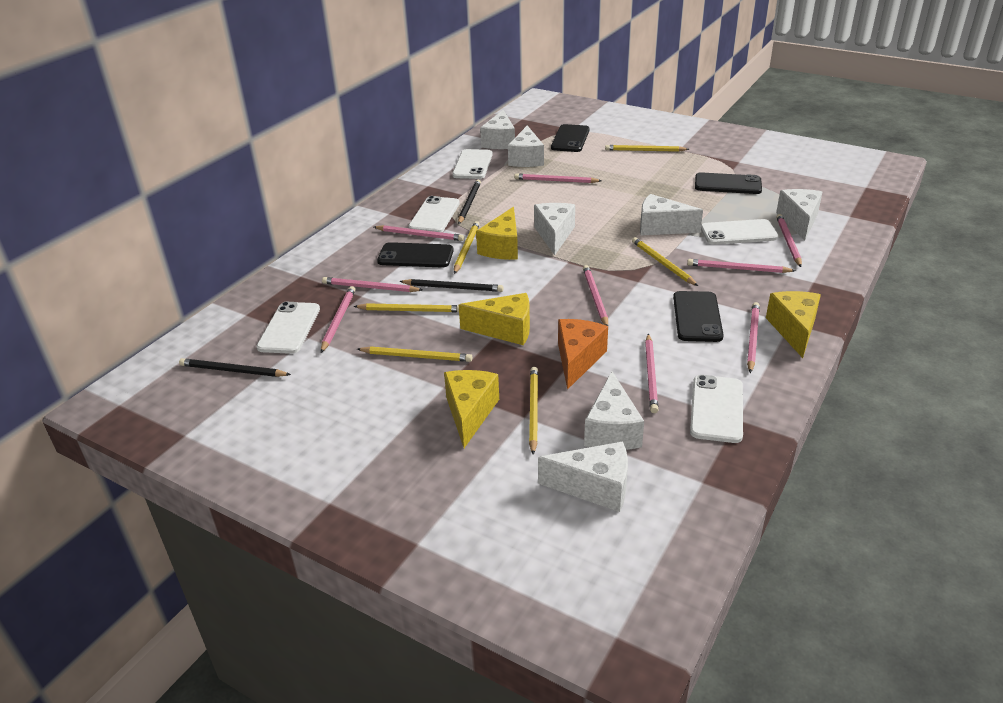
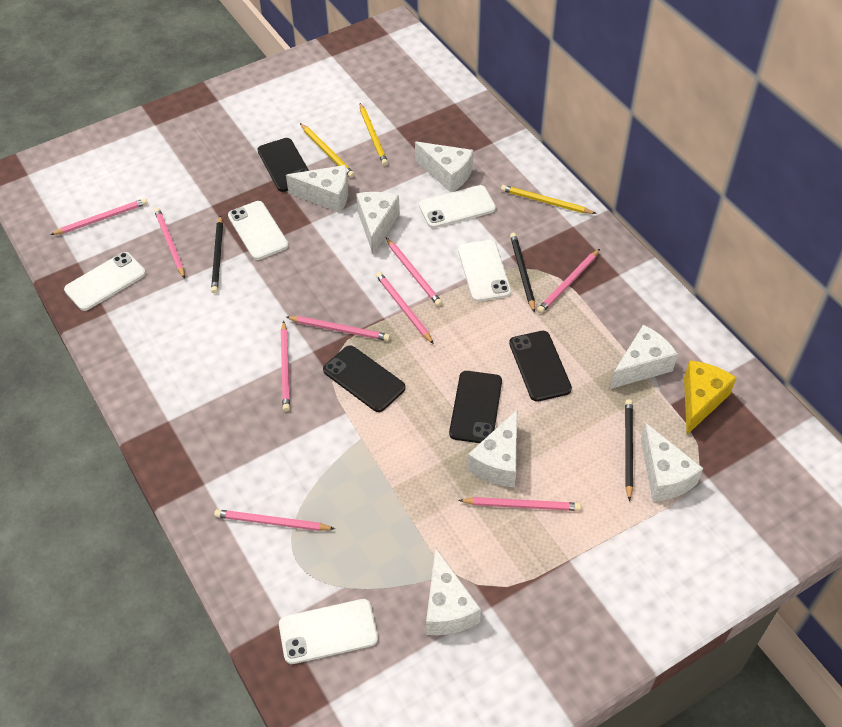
orange cheese: [558,319,608,390] = 1 -> none = 0
yellow cheese: [444,370,499,448] [459,293,530,345] [476,207,518,260] [766,291,821,358] = 4 -> [684,360,737,435] = 1
yellow pencil: [354,303,459,312] [357,347,472,362] [454,221,480,274] [529,367,538,455] [605,145,689,152] [632,237,698,286] = 6 -> [300,123,355,178] [360,103,388,166] [501,185,597,214] = 3

